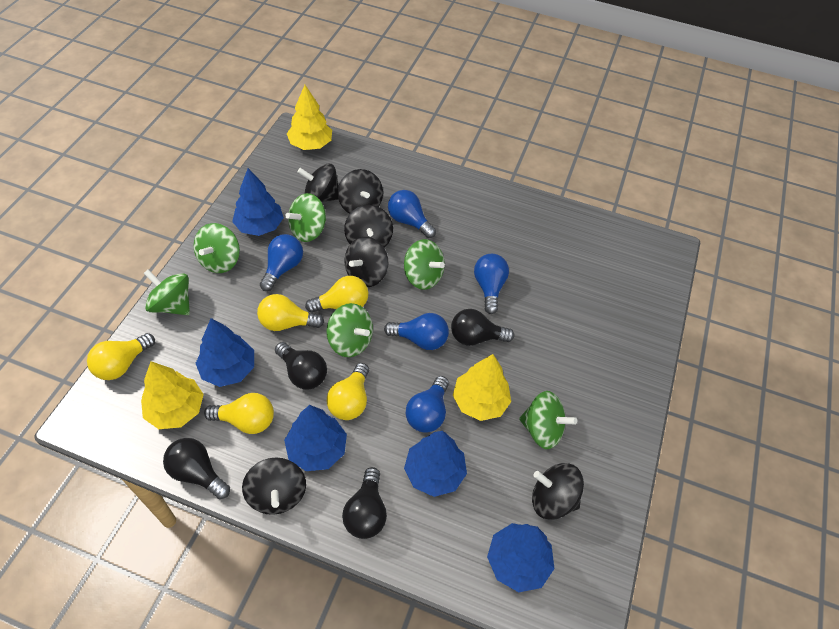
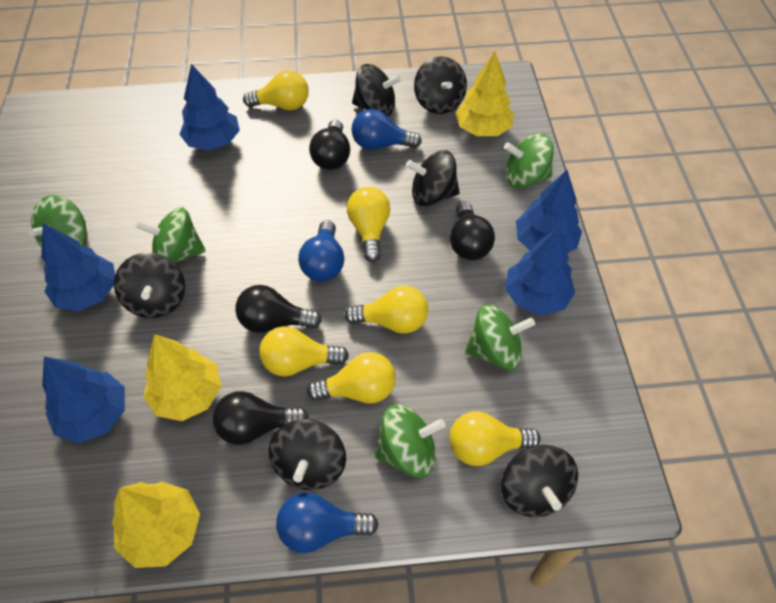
blue light bulb: [260,234,303,291] [384,313,449,350] [388,190,436,238] [406,376,449,433] [474,254,509,314] = 5 -> [276,493,379,553] [298,220,344,282] [352,109,422,150] = 3
green spinning top: [143,269,190,315] [193,223,240,273] [285,193,326,242] [326,303,373,357] [404,239,445,290] [519,391,577,449] = 6 -> [29,195,87,248] [135,207,206,263] [375,404,446,478] [465,304,535,370] [504,134,554,188] = 5
yellow light bulb: [87,333,155,380] [204,393,274,434] [257,294,324,331] [305,276,368,313] [327,363,369,420] = 5 -> [243,70,309,110] [259,326,349,376] [307,352,396,403] [344,286,428,334] [347,187,390,262] [450,411,541,466] = 6

